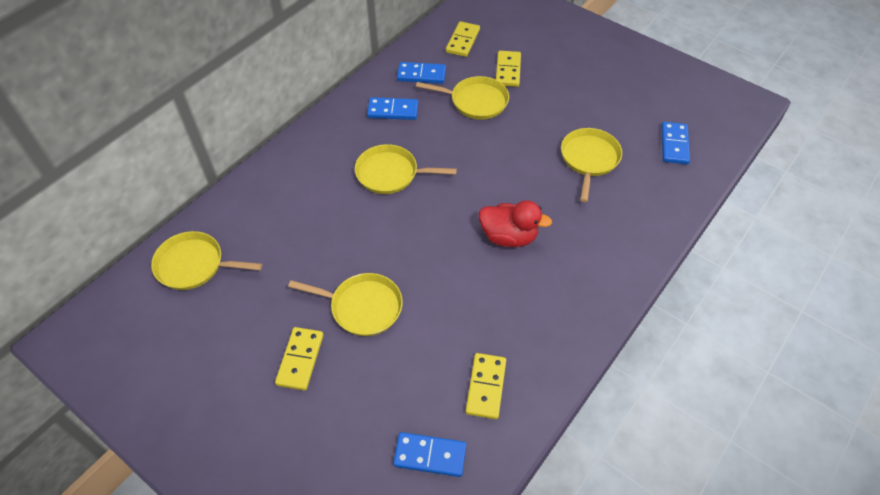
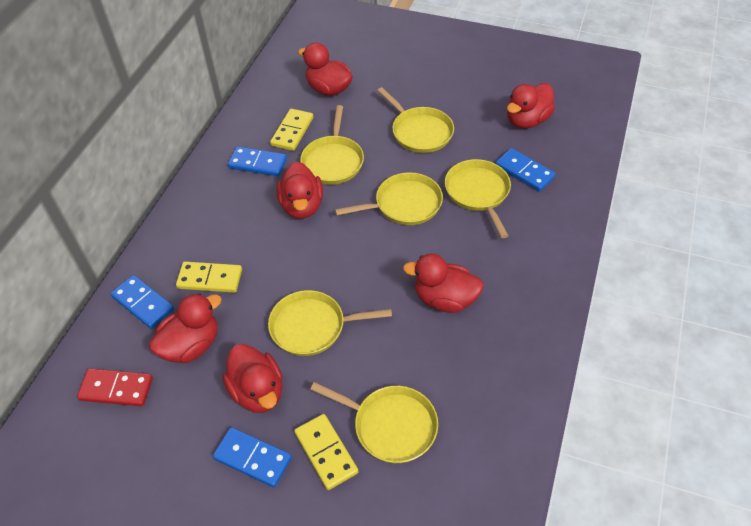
red domino: none = 0 -> [77,368,153,407] = 1
red duck: [479,200,552,247] = 1 -> [149,293,222,363] [222,344,282,413] [276,162,323,219] [298,43,353,96] [403,254,484,313] [507,83,555,129] = 6
yellow domino: [275,327,323,391] [446,21,480,57] [466,353,506,419] [496,51,521,87] = 4 -> [176,261,242,293] [270,109,313,151] [294,414,359,490] = 3
yellow pan: [151,231,262,290] [288,273,403,336] [355,144,457,194] [416,76,509,120] [561,128,622,202] = 5 -> [268,290,392,356] [300,105,364,185] [310,382,438,463] [335,172,443,225] [377,87,454,153] [445,159,511,238] = 6

